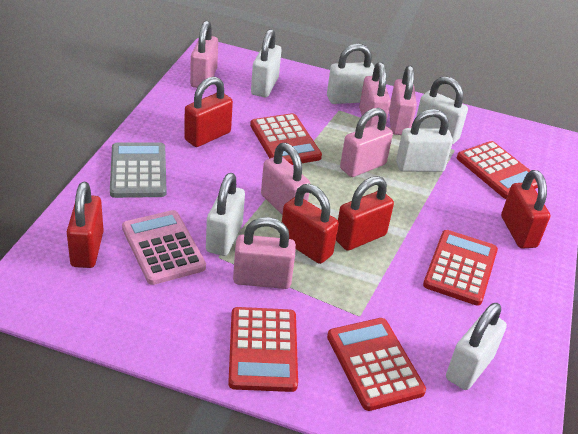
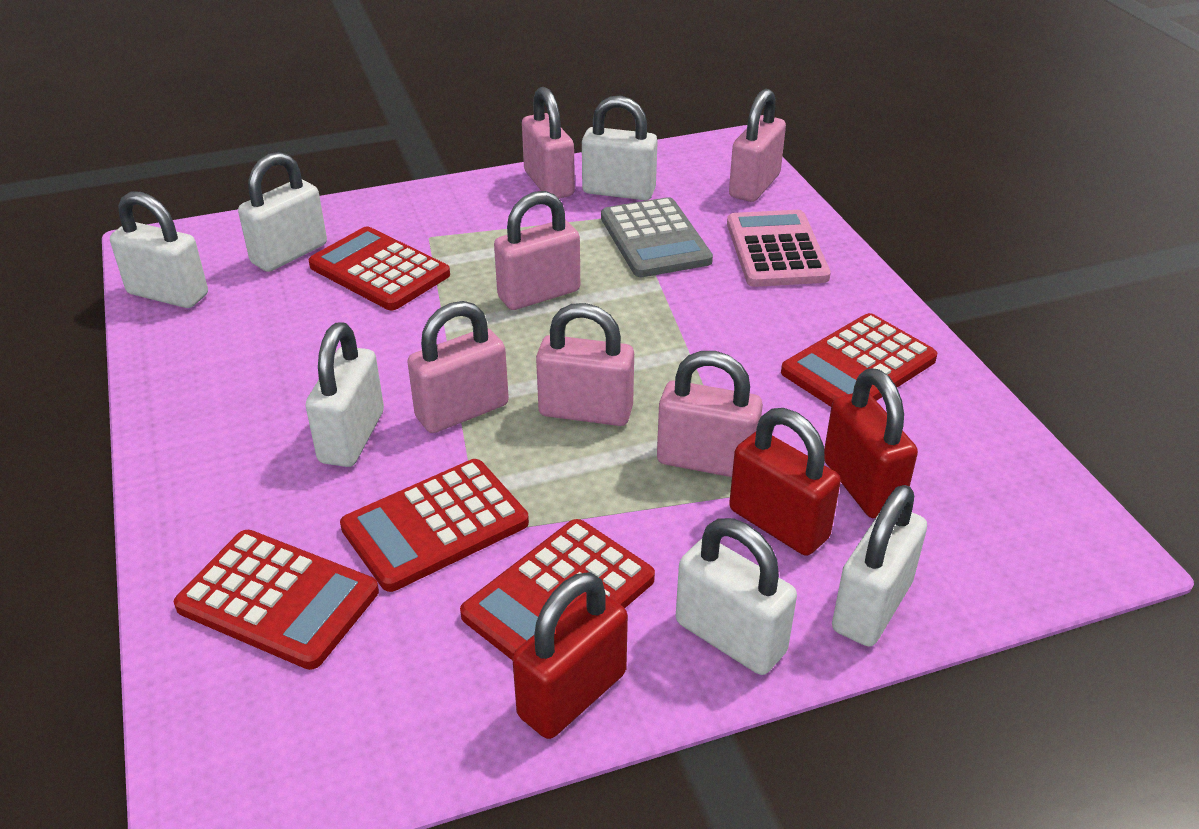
red padlock: [67,182,104,268] [184,77,233,147] [282,184,339,264] [336,176,394,251] [501,170,550,249] = 5 -> [512,572,628,739] [729,408,841,556] [824,368,918,518] = 3

